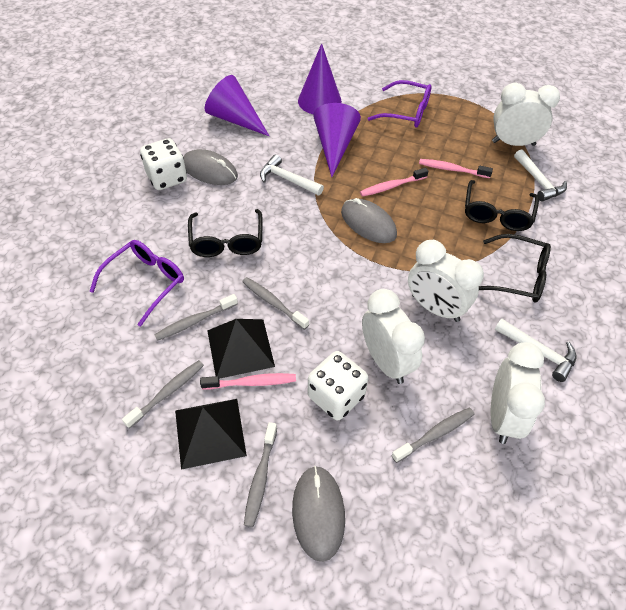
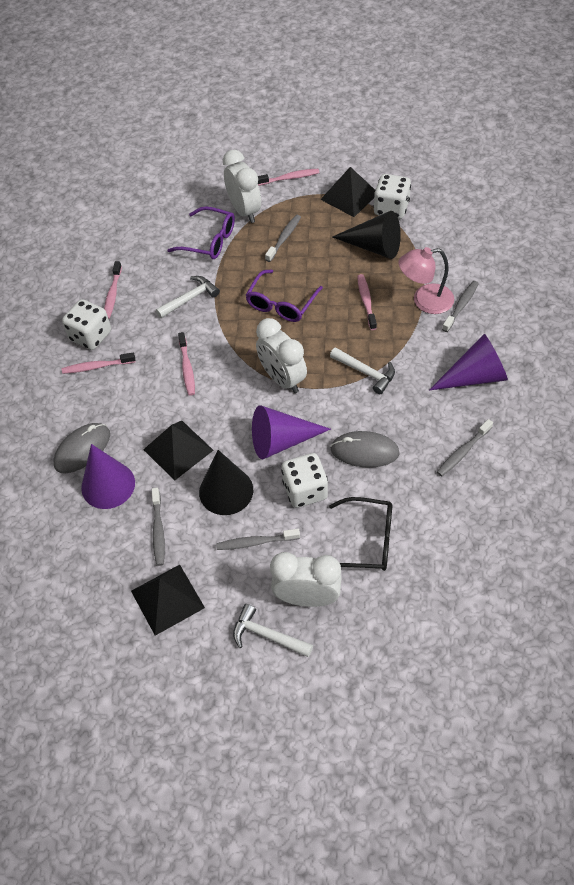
black cone: none = 0 -> [199,450,253,515] [332,211,401,259] = 2
black glasses: [188,209,263,257] [465,180,539,231] [479,234,551,303] = 3 -> [329,497,393,571] = 1
black pyramid: [175,399,247,470] [207,319,275,379] = 2 -> [131,565,205,636] [143,421,213,481] [320,167,375,217] = 3
grey mouse: [183,149,238,185] [292,466,345,562] [341,198,397,243] = 3 -> [53,423,110,473] [330,431,400,468] = 2
pink lamp: none = 0 -> [399,247,454,314] = 1
pink toothbrush: [200,373,296,390] [360,168,429,197] [419,159,493,178] = 3 -> [62,353,135,374] [104,261,122,319] [178,332,195,396] [258,169,319,186] [357,274,377,330] = 5
white clock: [362,289,425,384] [408,240,484,322] [491,342,545,444] [492,83,560,146] = 4 -> [223,150,261,223] [256,318,307,393] [270,552,342,607] = 3
white dice: [140,138,187,190] [308,351,368,420] = 2 -> [62,299,111,350] [281,453,328,508] [374,174,411,219] = 3

